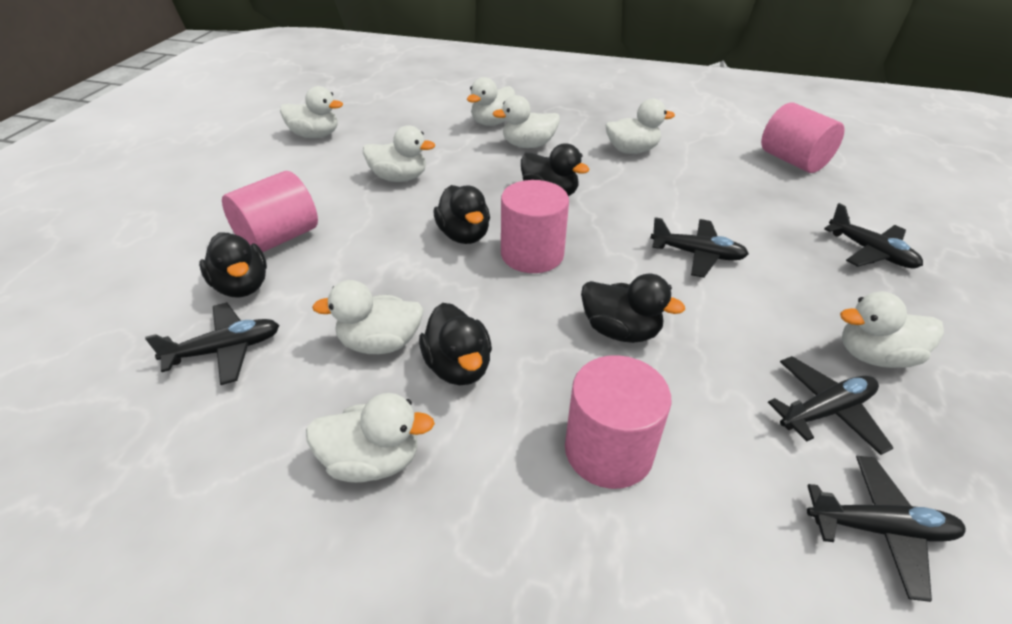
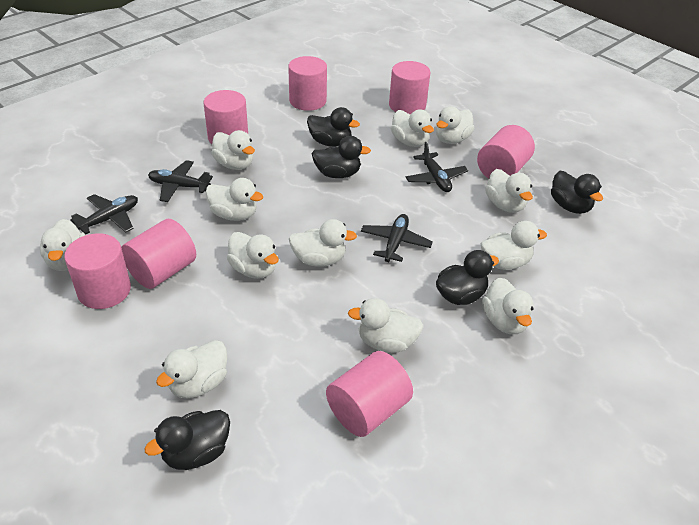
black plane: [145,303,279,385] [650,217,749,278] [768,356,894,455] [807,456,966,602] [824,203,923,268] = 5 -> [70,194,138,234] [148,160,213,202] [361,214,433,262] [406,142,468,192] = 4
pink cylinder: [222,171,318,252] [501,180,569,273] [565,355,671,489] [761,103,845,173] = 4 -> [64,233,131,309] [121,219,196,289] [203,90,248,144] [288,56,327,111] [326,351,413,437] [389,61,430,115] [477,125,535,178] = 7
white duck: [280,86,343,138] [306,393,435,483] [312,280,423,354] [363,125,435,182] [467,77,515,126] [492,95,560,148] [605,99,675,154] [840,292,944,368] = 8 -> [40,219,85,271] [156,340,227,398] [205,178,263,221] [211,130,255,170] [227,232,279,279] [289,219,357,267] [348,298,423,353] [391,109,434,147] [436,106,475,144] [481,221,547,270] [482,277,534,334] [485,169,533,213] = 12

